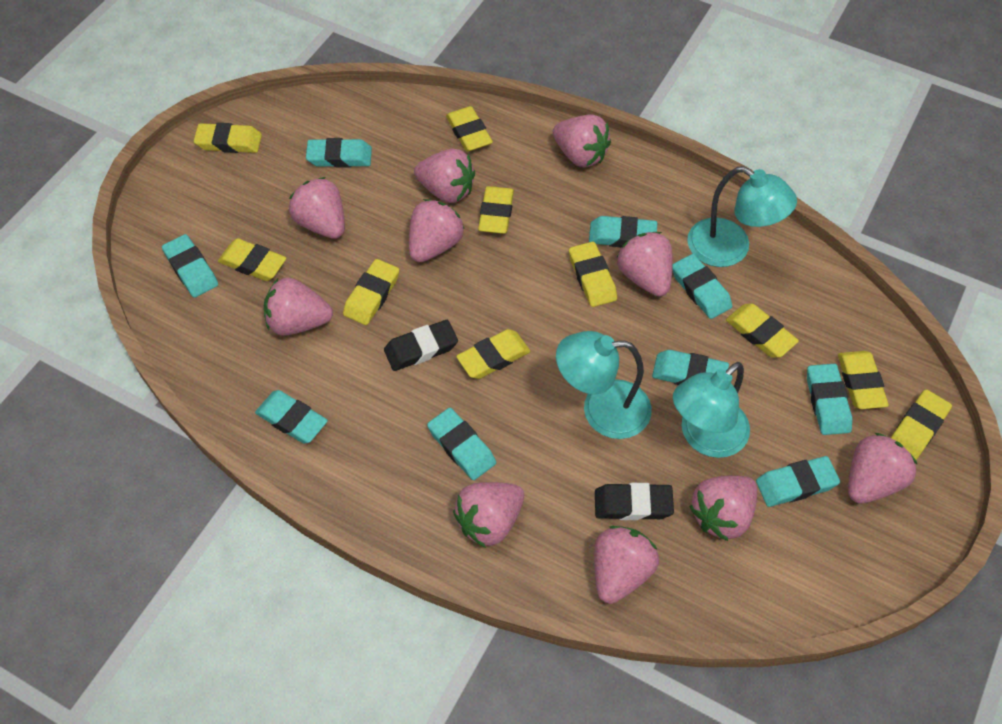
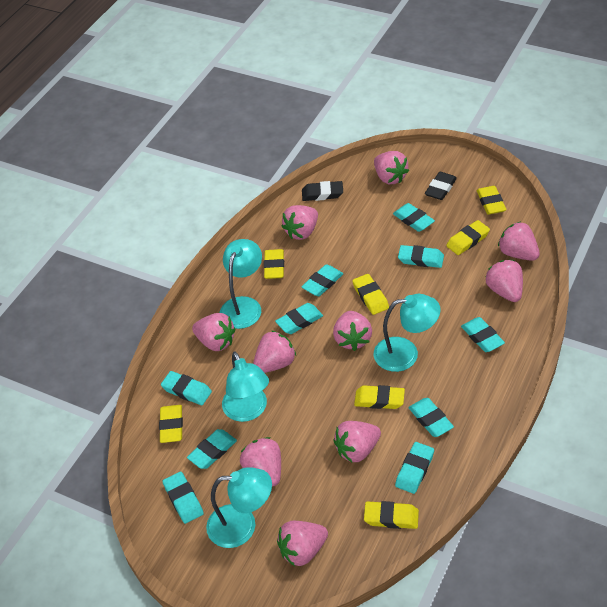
turquoise eraser: [162,234,218,298] [255,390,328,443] [306,138,372,168] [427,408,496,480] [589,216,657,248] [652,350,729,385] [672,254,732,319] [756,456,840,507] [807,364,852,435] = 9 -> [161,371,212,405] [162,472,204,524] [187,429,237,469] [275,303,323,334] [302,264,343,296] [393,203,435,232] [395,442,434,494] [398,245,444,268] [408,398,454,437] [461,317,505,352] = 10
turquoise lamp: [556,331,652,439] [673,362,750,458] [687,166,797,267] = 3 -> [206,467,272,548] [220,239,262,329] [222,352,269,422] [374,294,441,372] = 4
yellow eraser: [194,123,262,153] [218,238,286,281] [343,259,399,325] [446,106,493,152] [456,329,530,379] [478,186,514,234] [569,241,617,307] [726,304,799,358] [838,351,889,409] [891,389,952,460] = 10 -> [159,405,183,443] [264,249,284,279] [352,274,389,315] [354,385,405,409] [364,501,419,529] [446,220,490,255] [476,186,506,215] = 7

